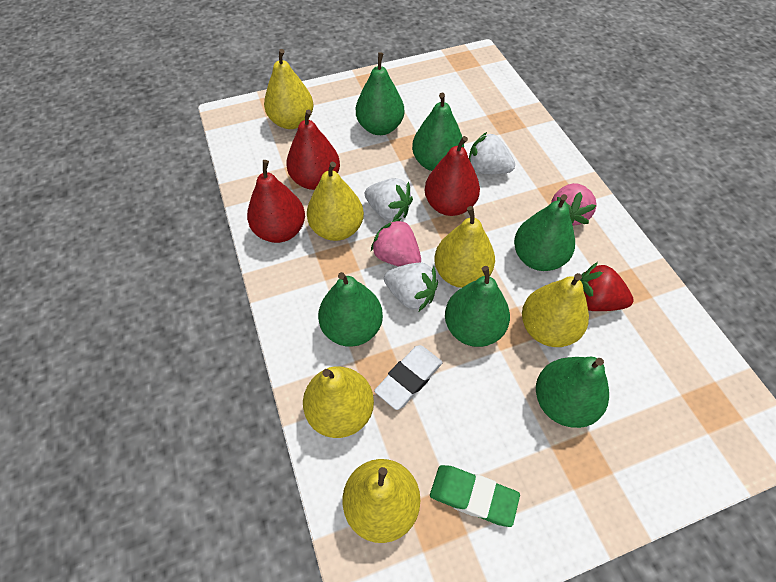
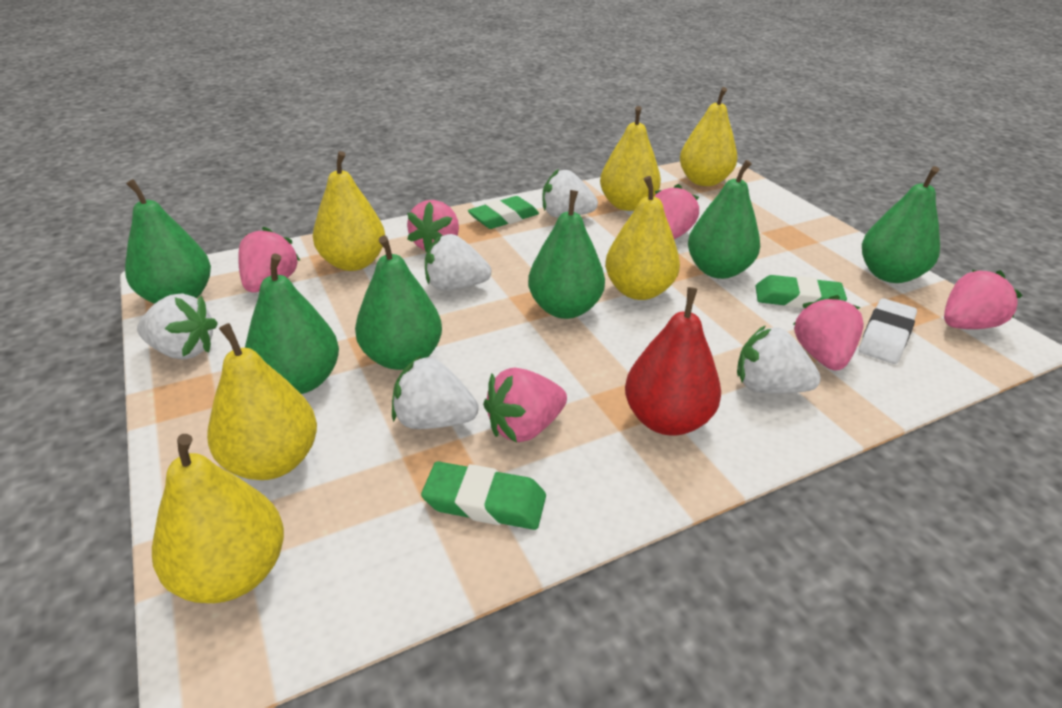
green eraser: [430,465,520,527] = 1 -> [421,461,546,530] [468,196,539,229] [755,275,847,309] = 3
pink strawberry: [371,218,421,266] [551,183,597,226] = 2 -> [238,227,301,292] [407,200,459,252] [483,368,567,443] [654,184,699,239] [793,295,864,370] [944,270,1023,329] = 6
red pear: [247,160,305,243] [286,110,340,190] [425,136,480,216] = 3 -> [625,287,721,436] = 1
red strawberry: [580,262,634,311] = 1 -> none = 0
white strawberry: [365,178,413,221] [384,263,438,311] [469,132,515,174] = 3 -> [137,293,218,359] [392,355,479,429] [425,234,492,291] [543,169,598,218] [737,325,821,393] = 5

